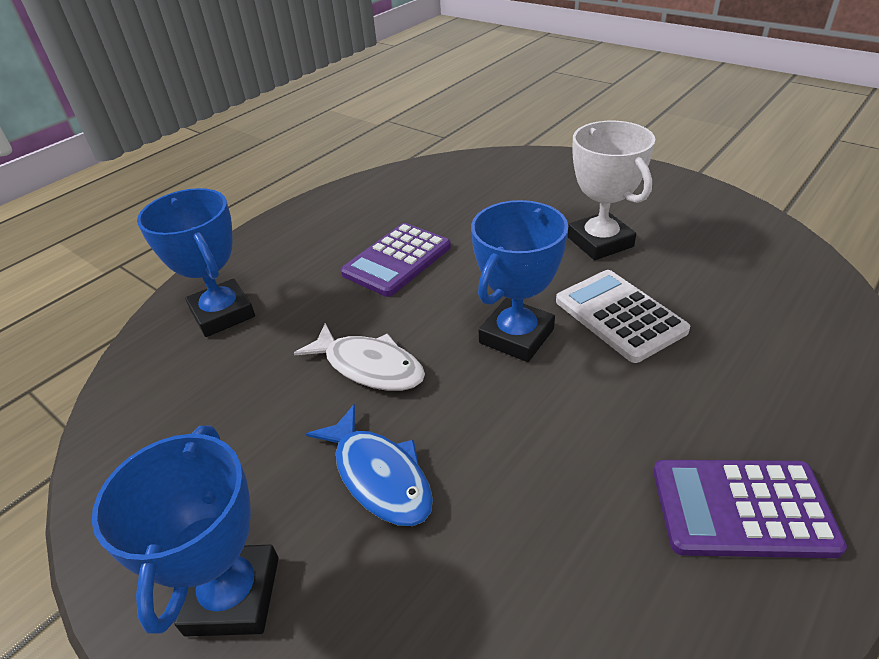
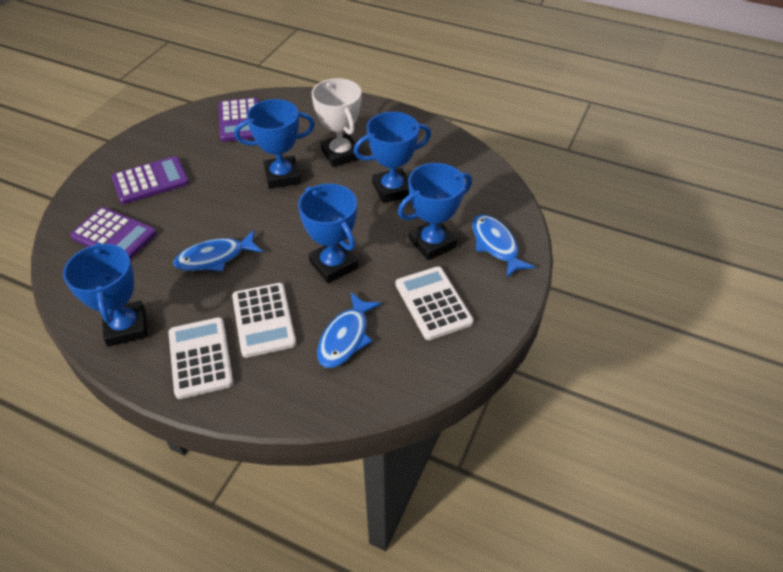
blue fish: [306,404,433,526] = 1 -> [173,230,263,271] [317,293,382,368] [472,215,535,278] = 3
blue trophy: [92,425,279,637] [137,188,255,337] [471,200,568,362] = 3 -> [63,242,148,347] [235,99,315,189] [298,184,358,283] [354,112,431,203] [398,163,472,260] = 5
purple calculator: [340,223,451,297] [653,460,847,558] = 2 -> [70,207,157,259] [112,156,189,204] [219,98,259,142] = 3
white calculator: [556,270,690,363] = 1 -> [168,317,233,399] [232,283,296,358] [396,266,473,340] = 3
white fish: [294,323,425,391] = 1 -> none = 0

